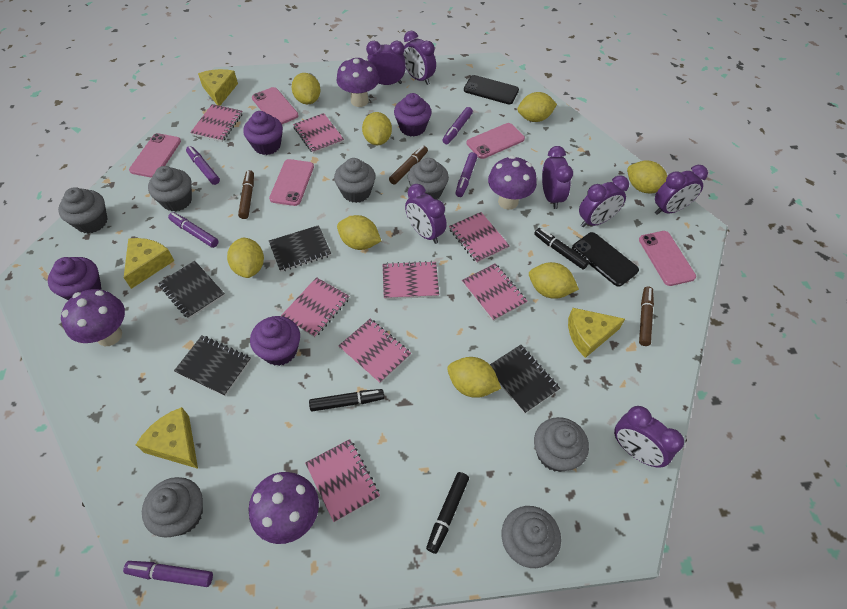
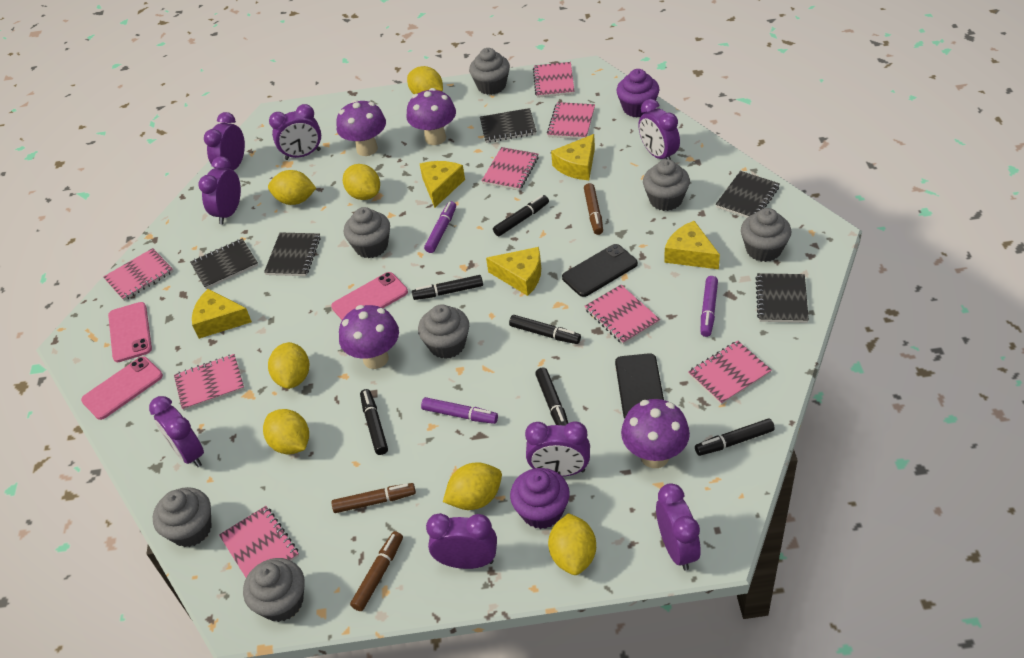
black marker: [309,389,384,411] [426,472,469,554] [534,228,589,270] = 3 -> [360,389,388,455] [412,275,483,300] [493,195,549,236] [509,315,581,344] [535,368,568,426] [695,418,775,456] = 6
black notebook: [158,261,225,319] [174,335,251,396] [269,225,331,272] [490,345,560,414] = 4 -> [190,239,258,289] [264,232,321,276] [480,108,537,143] [716,171,780,218] [755,273,809,323] = 5
pink phone: [129,133,181,178] [252,87,299,124] [269,159,314,206] [466,123,525,159] [639,231,696,286] = 5 -> [81,356,163,420] [108,302,152,362] [331,272,408,320] = 3
purple clock: [366,41,406,85] [403,31,436,85] [405,184,447,244] [542,146,573,209] [579,175,629,227] [614,406,684,468] [655,165,708,215] = 7 -> [149,396,204,467] [198,156,241,224] [204,112,245,170] [269,104,321,160] [426,513,497,569] [525,421,590,477] [638,99,680,160] [656,483,701,571] = 8
purple cupcake: [48,257,101,300] [243,111,283,155] [250,316,300,366] [394,93,432,137] = 4 -> [510,468,570,529] [617,69,660,117] = 2
purple marker: [123,561,213,587] [168,212,219,248] [186,146,220,185] [442,107,473,144] [456,152,477,197] = 5 -> [421,397,498,424] [424,201,456,253] [701,276,718,337] = 3
yellow cheese: [124,238,174,289] [136,407,198,469] [198,69,238,106] [568,308,625,358] = 4 -> [192,289,252,339] [420,161,465,208] [486,247,541,296] [551,134,595,180] [664,221,720,269] = 5
yellow lemon: [227,238,264,278] [292,73,321,104] [337,215,381,250] [362,112,392,145] [447,357,501,398] [517,92,557,122] [529,262,579,299] [627,161,667,193] = 8 -> [263,409,309,454] [268,170,316,205] [268,342,309,389] [343,164,380,200] [407,66,443,94] [443,462,502,510] [548,513,596,575] = 7

